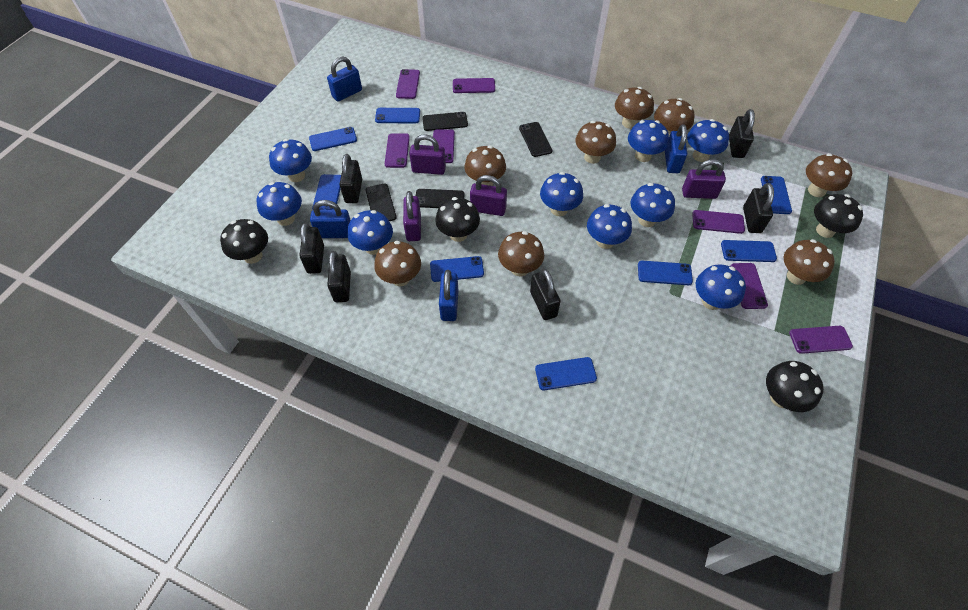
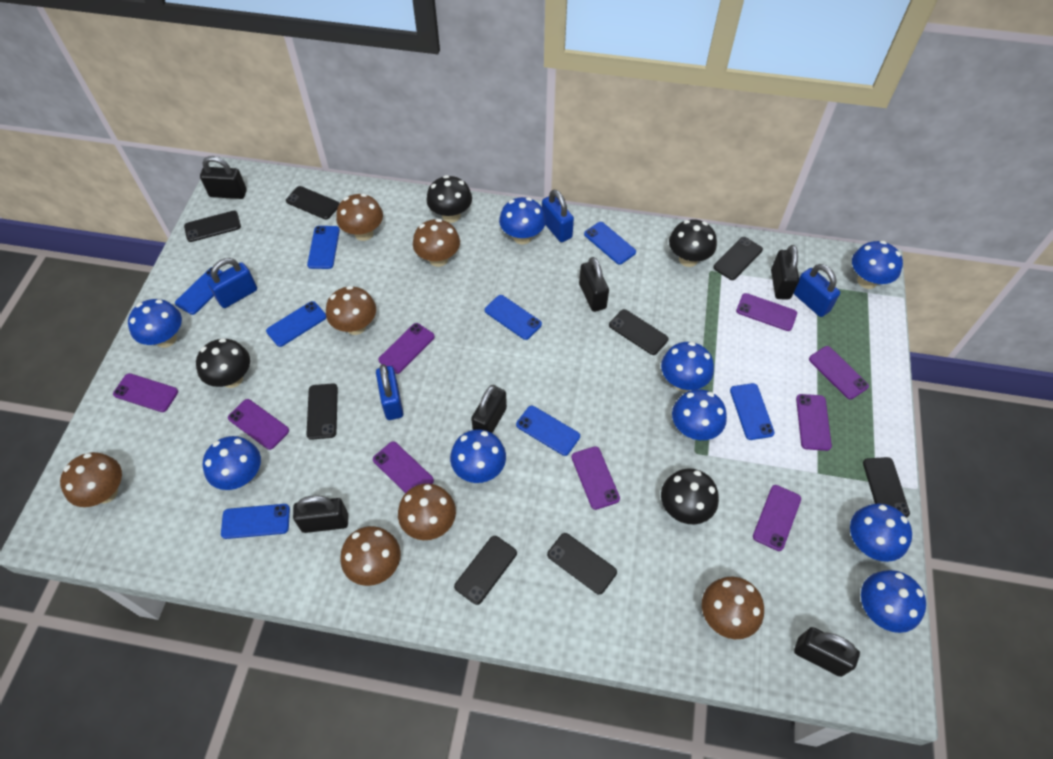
black phone: [365,184,397,221] [416,189,465,208] [422,112,468,131] [519,122,553,157] = 4 -> [184,211,241,242] [286,186,340,220] [306,383,338,440] [454,536,517,605] [547,533,617,595] [609,309,669,355] [713,237,763,280] [863,457,910,518] = 8
brown mushroom: [374,241,421,286] [464,146,506,186] [498,231,544,276] [575,121,616,164] [615,87,654,129] [654,98,694,136] [784,239,835,285] [806,153,852,197] = 8 -> [60,452,122,507] [326,286,376,335] [336,194,383,241] [340,526,401,586] [398,483,456,540] [413,219,460,267] [702,577,764,639] = 7
purple padlock: [403,191,421,241] [409,134,446,175] [470,175,507,216] [682,159,726,199] = 4 -> none = 0
purple phone: [385,133,410,168] [396,69,420,99] [432,129,455,163] [453,78,495,93] [692,210,745,234] [730,263,768,309] [789,326,853,354] = 7 -> [113,373,178,412] [228,399,289,450] [373,441,434,493] [378,323,435,374] [572,446,620,510] [736,293,797,331] [753,485,801,551] [796,394,832,451] [809,346,869,400] = 9

